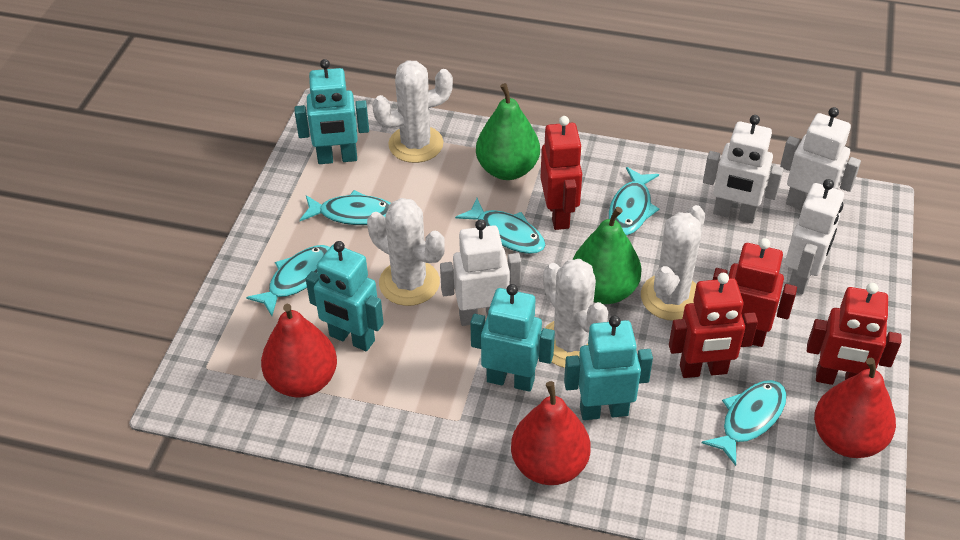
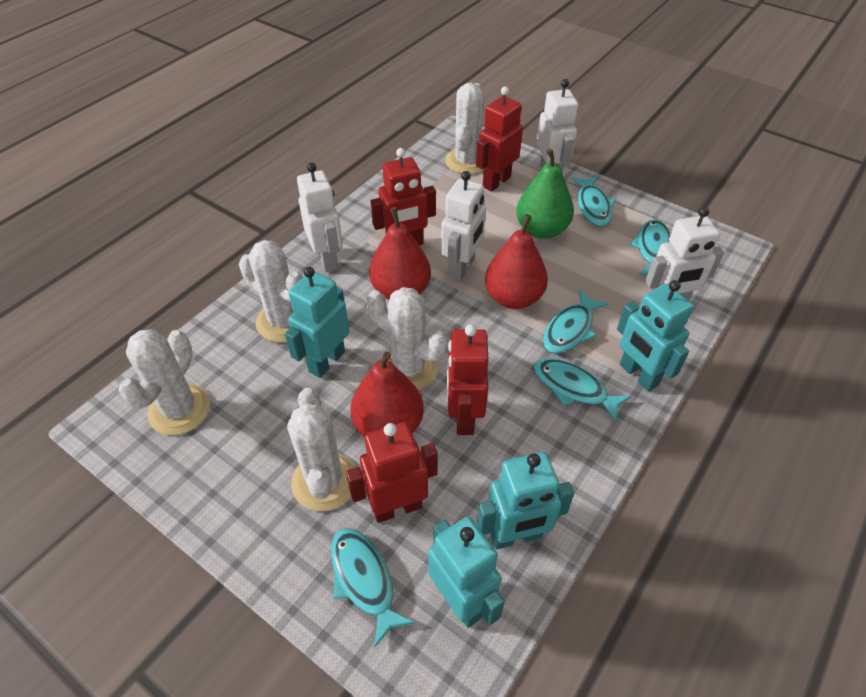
green pear: [476,83,540,180] [572,207,642,304] = 2 -> [516,148,574,239] = 1
white cactus: [367,198,445,306] [372,60,453,163] [543,259,608,368] [641,205,705,321] = 4 -> [119,330,211,435] [239,240,303,342] [287,388,356,511] [367,287,448,390] [445,83,484,174] = 5

